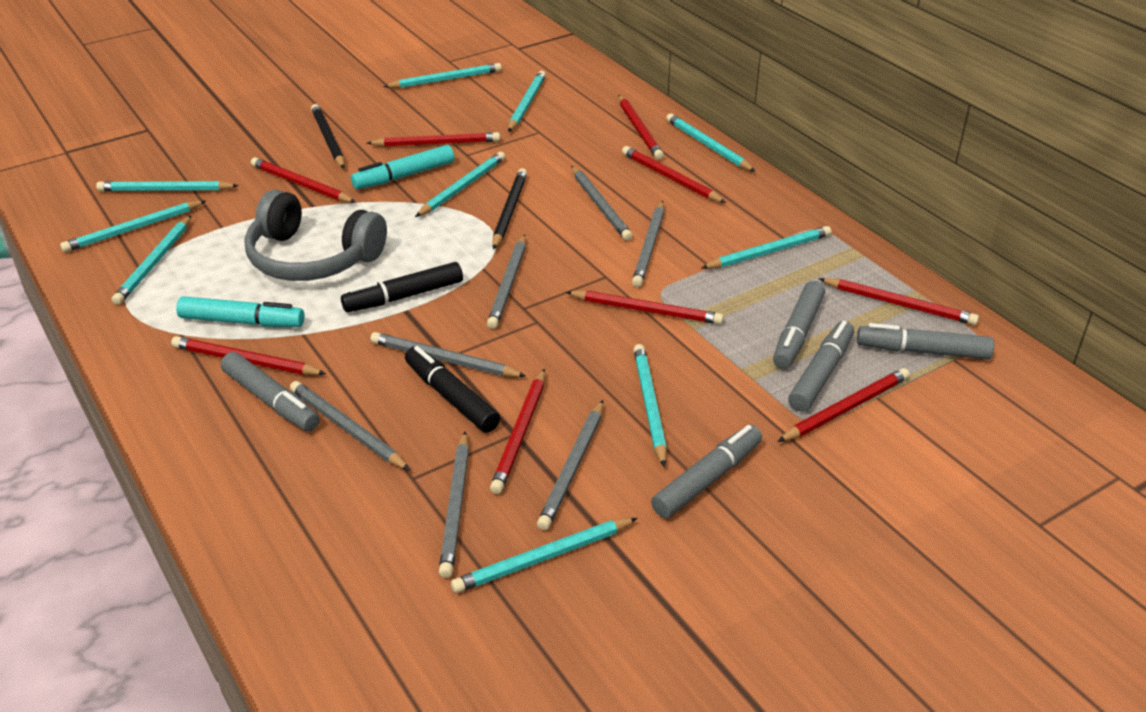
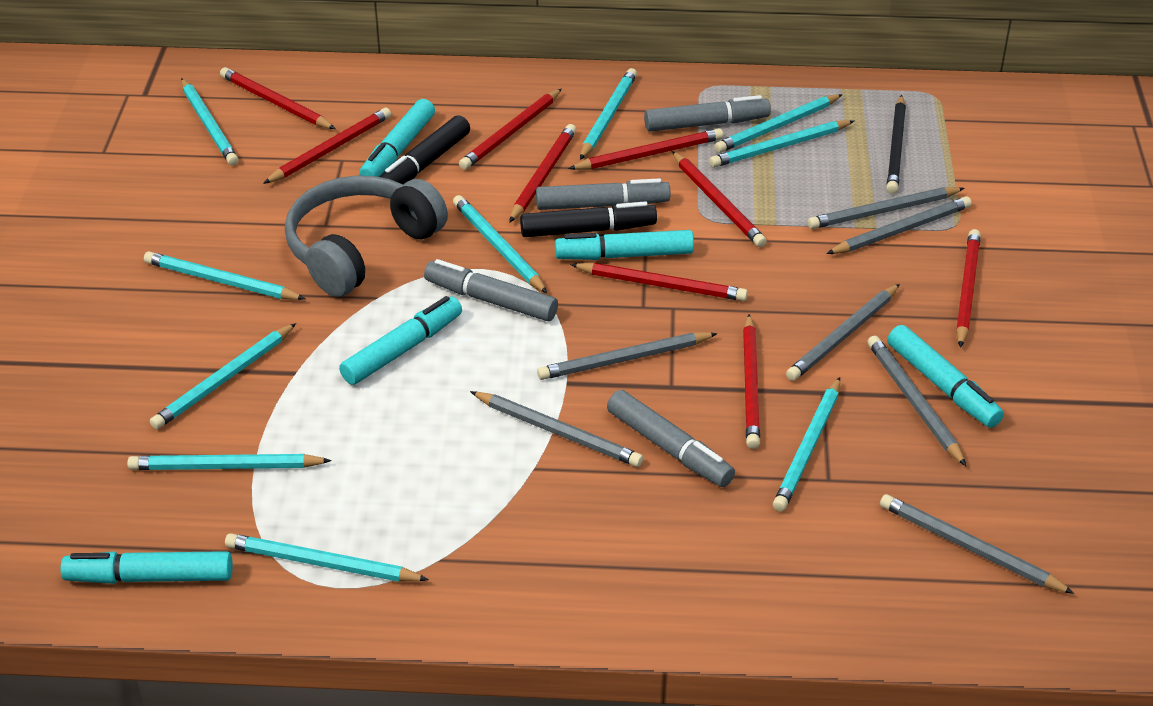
black pencil: [311,104,345,169] [492,168,527,250] = 2 -> [886,95,906,194] = 1
grey marker: [221,352,320,431] [651,425,762,518] [773,281,825,369] [788,321,854,412] [857,323,994,360] = 5 -> [424,259,558,321] [536,178,670,210] [607,390,735,487] [644,95,771,132] = 4
turquoise marker: [176,296,305,327] [351,145,454,189] = 2 -> [60,551,233,584] [339,296,462,385] [359,99,435,177] [555,230,694,260] [887,325,1004,428] = 5

